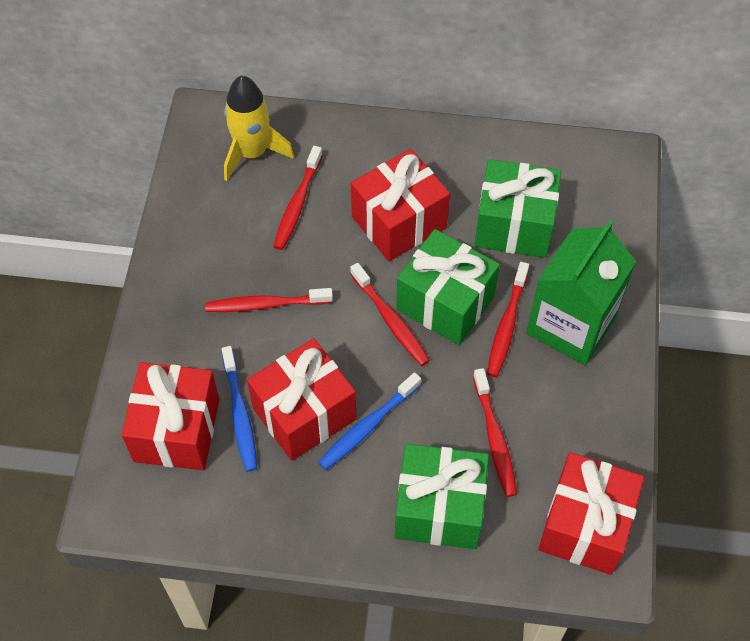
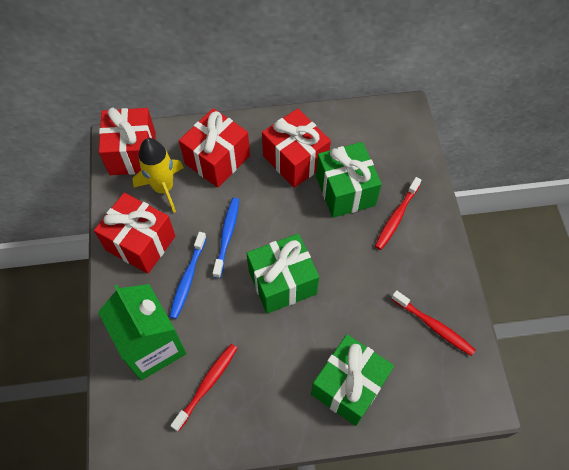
red toothbrush: [205,288,333,312] [273,146,323,250] [350,263,430,366] [473,368,517,497] [487,262,529,377] = 5 -> [170,344,238,432] [375,177,421,250] [391,290,476,356] = 3

